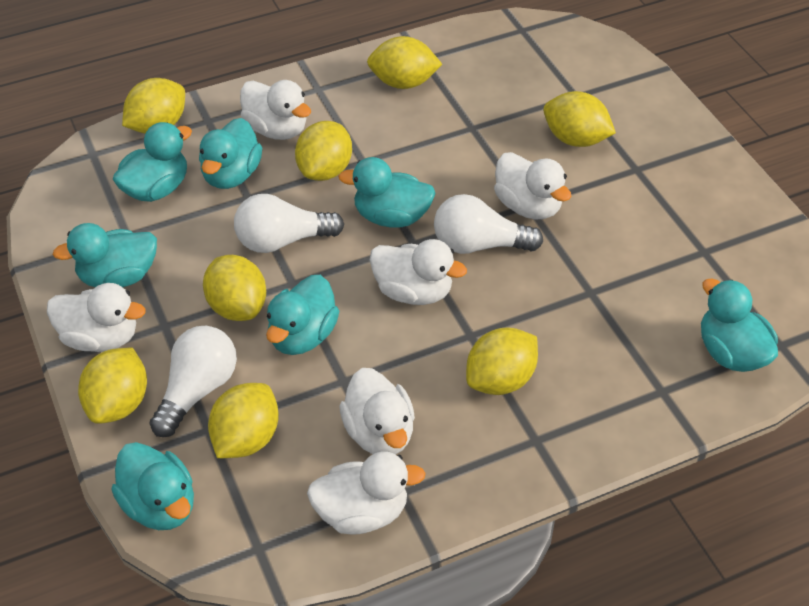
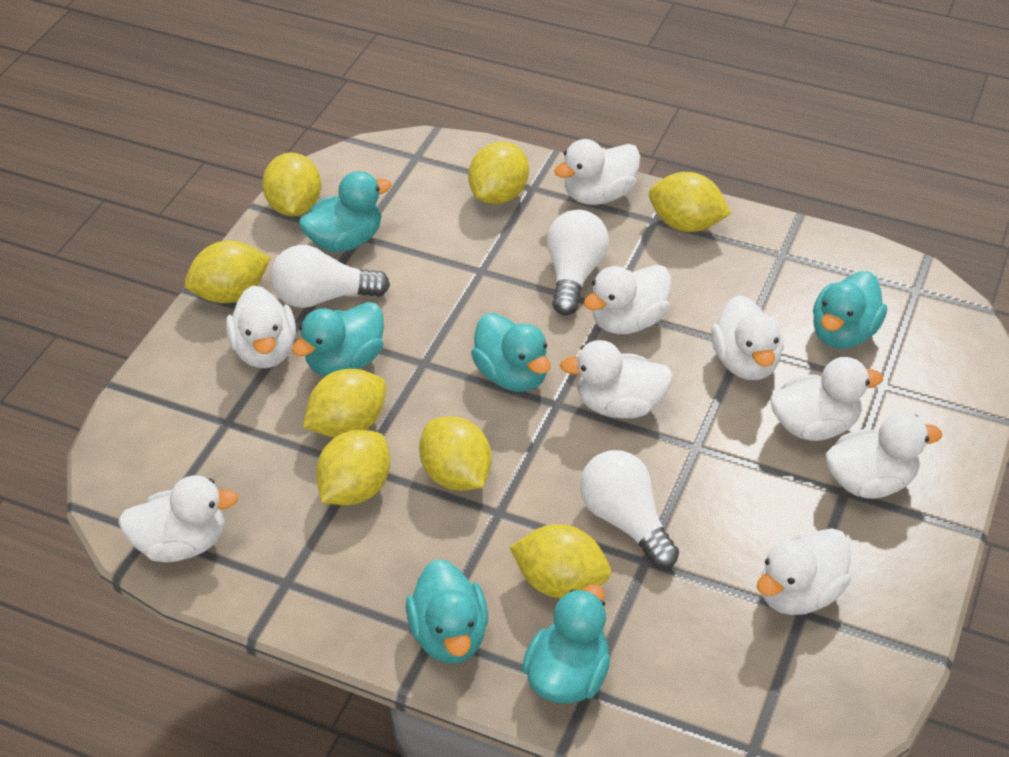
turquoise duck: [53,223,157,287] [111,442,194,530] [113,122,192,202] [199,118,262,189] [266,275,339,355] [338,157,436,228] [701,278,778,372] = 7 -> [292,302,384,376] [299,171,392,252] [406,559,488,663] [471,313,551,392] [522,584,610,704] [813,271,887,349] = 6
white duck: [47,283,145,352] [240,80,311,140] [307,451,426,535] [339,368,415,455] [370,239,467,305] [494,152,572,220] = 6 -> [118,475,238,562] [226,286,296,368] [554,139,640,205] [560,340,673,418] [583,265,671,334] [711,295,784,380] [757,528,851,615] [770,357,883,441] [825,412,942,499] = 9

